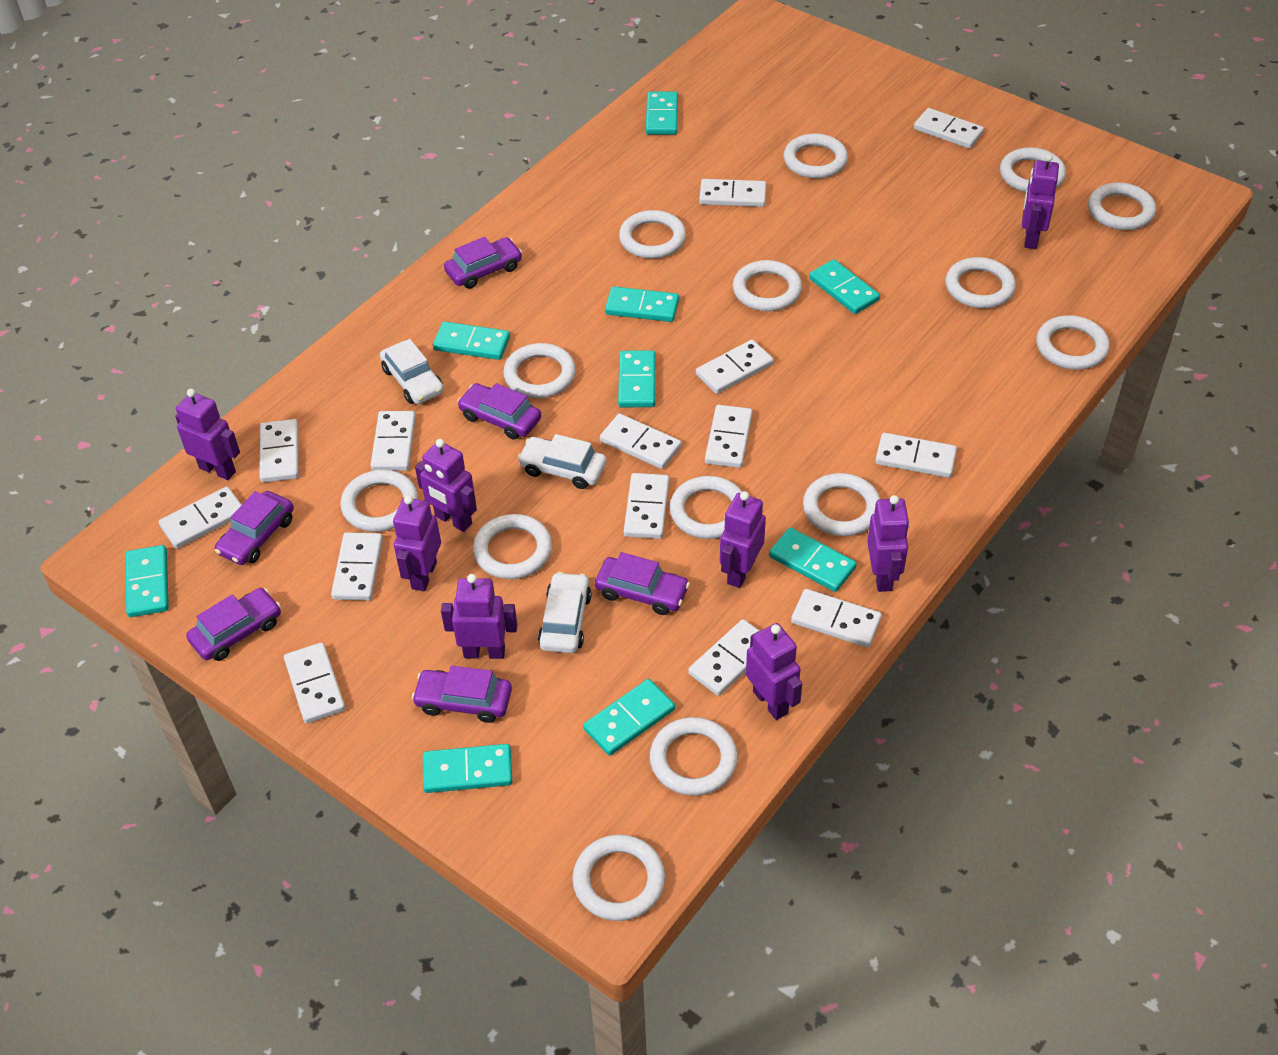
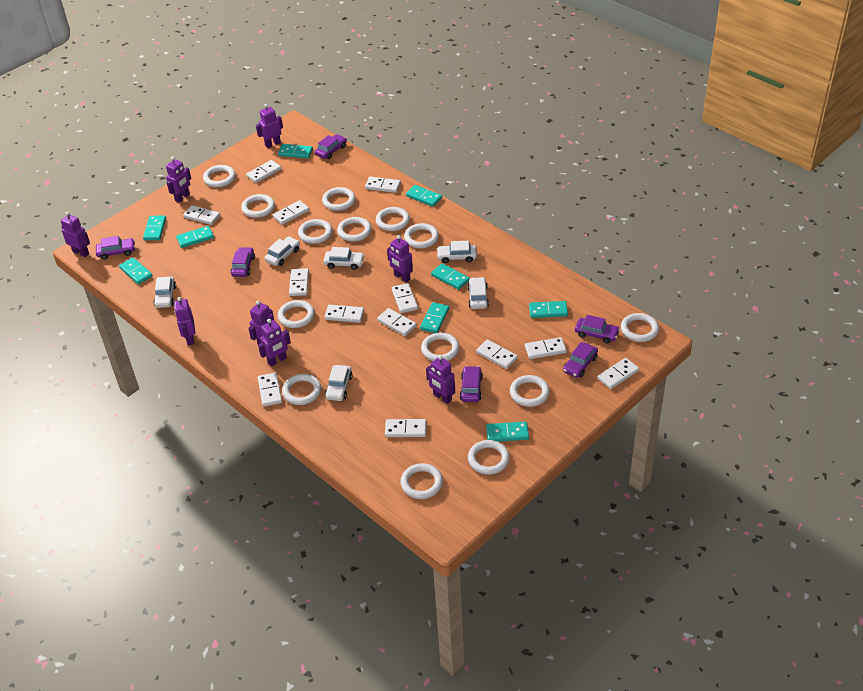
white car: [380,339,444,404] [517,434,606,489] [538,572,592,653] = 3 -> [153,276,176,308] [264,237,300,266] [324,247,365,270] [325,365,353,401] [437,241,477,263] [468,277,489,309] = 6
white domino: [159,486,242,549] [259,419,299,483] [284,643,345,723] [331,532,383,601] [370,411,416,471] [600,414,681,469] [624,473,669,539] [688,619,760,696] [696,340,773,394] [699,179,766,207] [705,405,752,468] [791,589,882,648] [875,433,957,478] [914,108,984,149] = 14 -> [183,205,220,225] [246,160,281,183] [258,373,282,407] [273,200,309,225] [289,268,309,296] [325,305,364,323] [365,177,401,193] [377,308,417,336] [385,419,427,437] [392,283,418,313] [476,339,518,369] [525,337,567,359] [598,358,639,389] = 13

